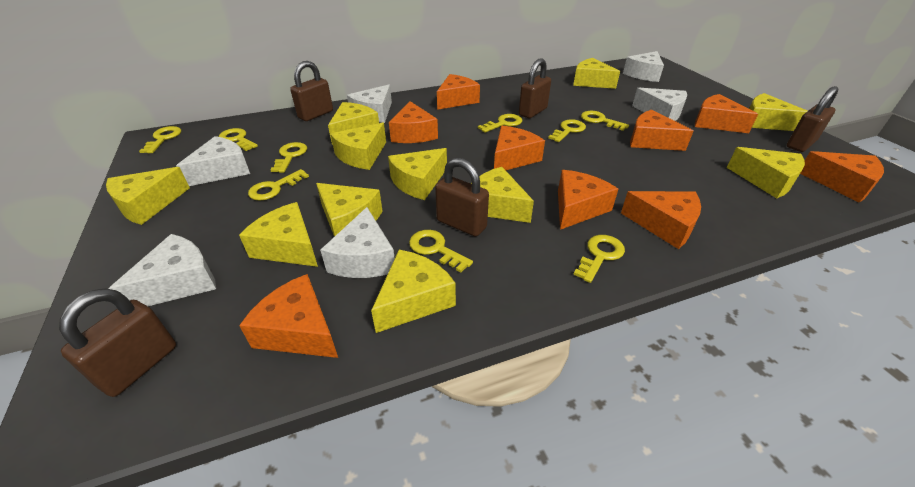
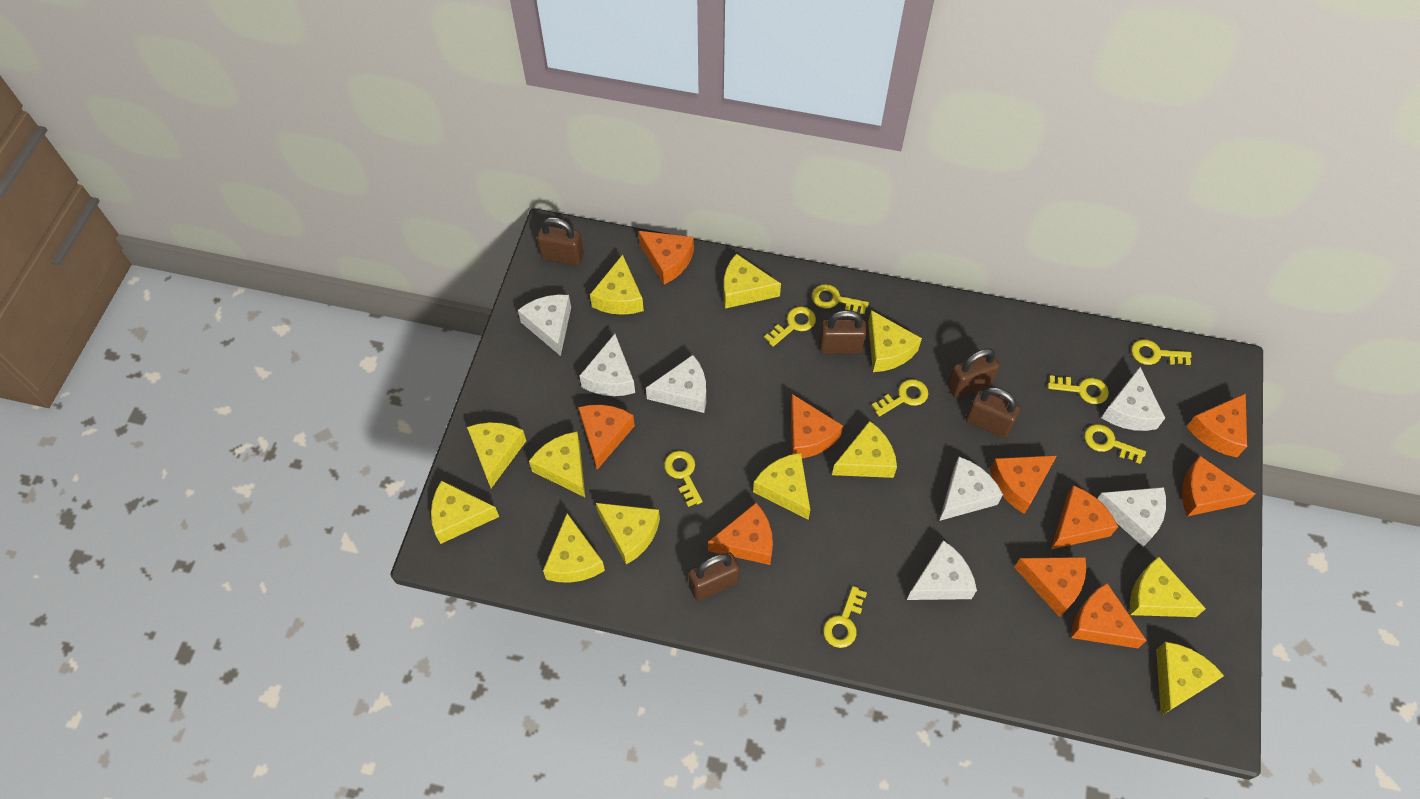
orange cheese: [239,274,338,358] [389,101,438,143] [437,74,480,110] [494,126,545,170] [558,170,618,230] [621,191,701,249] [630,110,693,151] [695,94,758,133] [800,151,884,202] = 9 -> [578,404,635,470] [638,231,694,285] [708,503,773,565] [791,394,843,458] [990,455,1057,514] [1014,557,1086,617] [1051,485,1118,549] [1071,583,1147,648] [1182,456,1255,516] [1187,393,1247,458] = 10
white cheese: [108,234,216,306] [176,136,250,186] [320,207,395,278] [347,85,392,123] [623,51,664,82] [632,88,687,121] = 6 -> [518,294,571,356] [579,334,635,396] [646,355,706,413] [907,540,977,600] [939,457,1003,521] [1097,487,1166,547] [1102,367,1165,431] = 7
yellow cheese: [106,167,190,225] [239,202,318,267] [316,183,383,237] [328,102,379,145] [331,123,386,170] [371,250,456,333] [388,148,447,200] [471,167,534,223] [573,58,620,89] [727,147,805,198] [749,93,807,131] = 11 -> [431,480,499,544] [467,422,526,488] [529,432,585,497] [543,513,605,583] [590,254,644,315] [596,503,660,565] [723,253,781,309] [753,453,810,520] [832,421,897,478] [868,310,922,372] [1130,556,1206,617] [1156,642,1224,716] = 12
yellow key: [139,126,181,153] [219,128,258,151] [248,169,309,200] [270,142,307,173] [409,230,473,273] [478,114,522,133] [548,119,586,142] [573,235,625,283] [581,111,629,131] = 9 -> [664,451,703,507] [764,306,816,347] [812,284,869,314] [823,586,867,648] [872,379,928,417] [1048,375,1109,404] [1084,424,1146,464] [1131,339,1192,365] = 8

